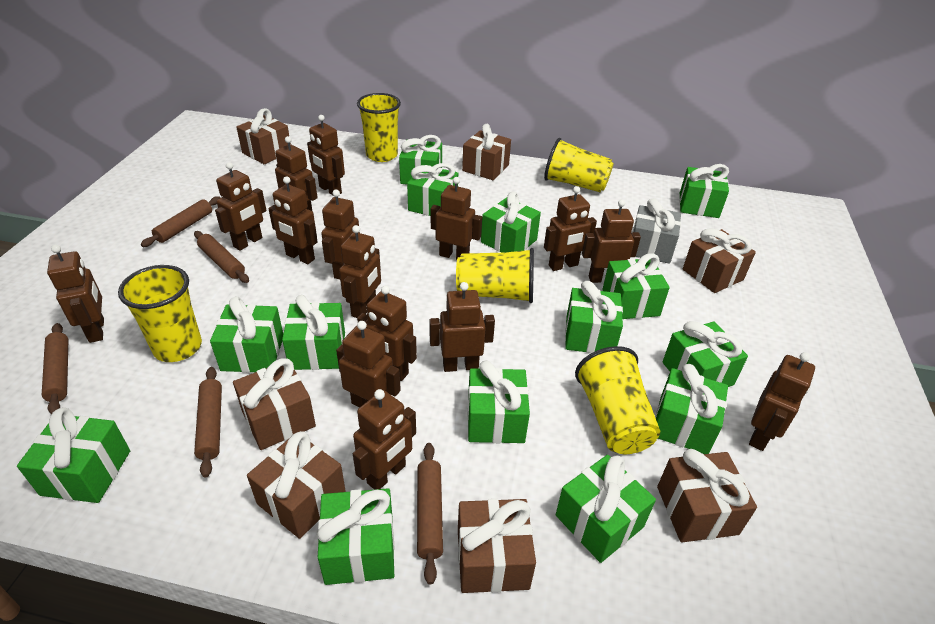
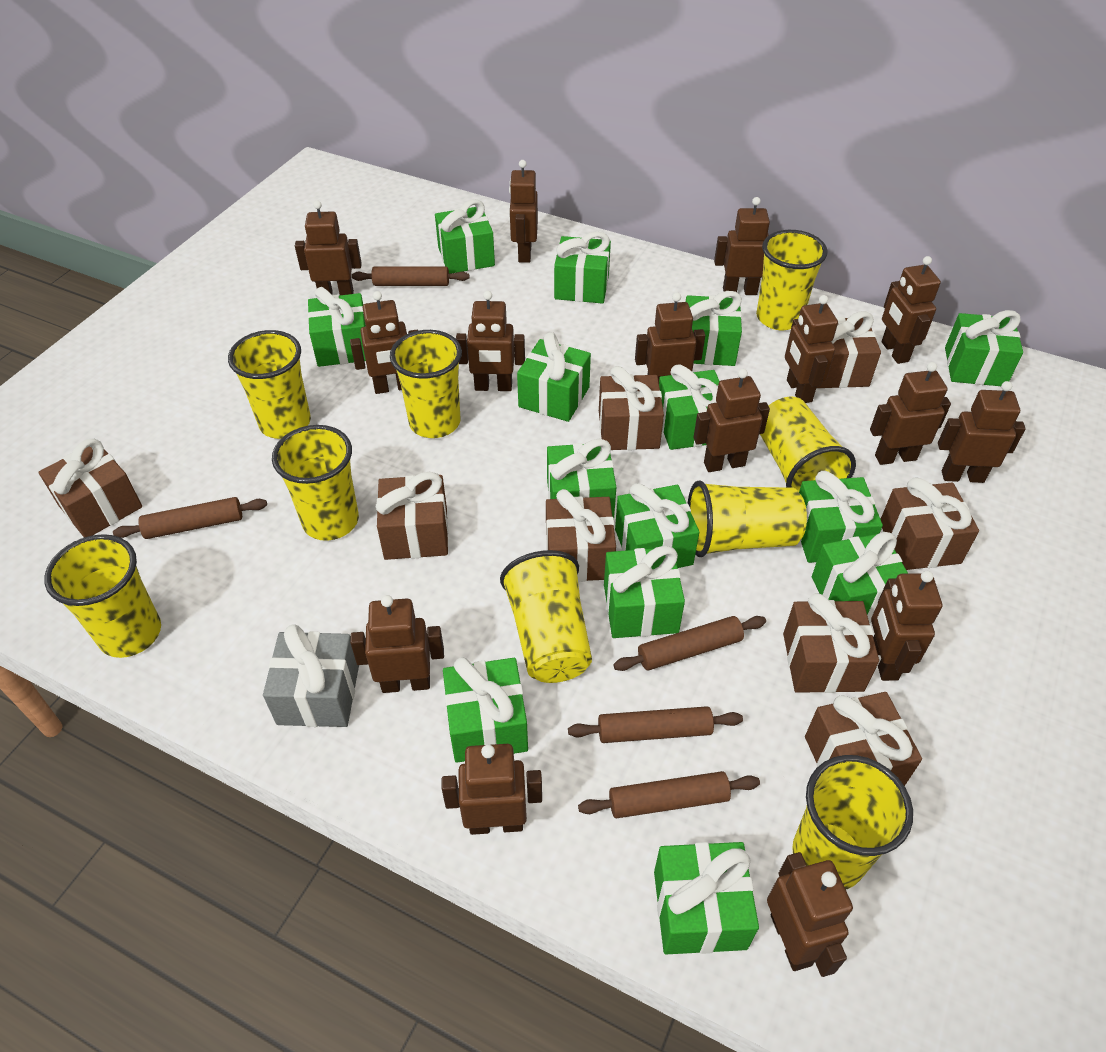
brown gift: [233,358,316,450] [236,108,291,164] [247,431,346,539] [458,499,536,593] [462,124,511,180] [657,449,757,542] [683,228,756,293] = 7 -> [38,439,142,537] [376,471,448,560] [546,489,616,582] [599,366,664,450] [783,593,879,693] [805,692,922,786] [817,311,881,388] [881,477,979,570] = 8
yellow cup: [118,265,202,362] [357,93,401,162] [456,248,534,303] [544,138,614,192] [575,346,660,454] = 5 -> [44,534,161,658] [228,330,311,439] [272,425,359,541] [390,330,462,438] [500,550,592,683] [688,480,807,557] [756,230,828,330] [760,397,856,492] [792,755,913,889] = 9

